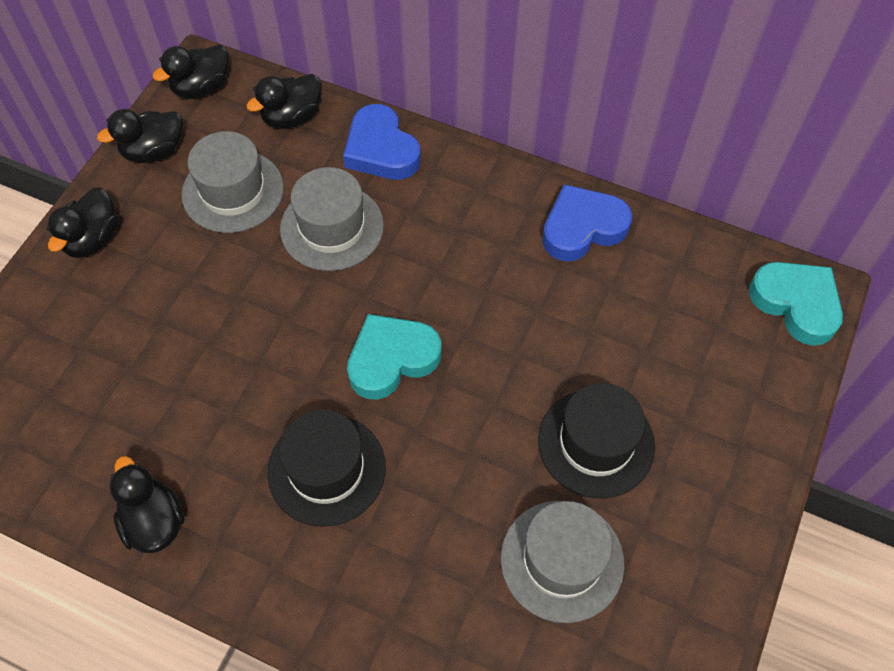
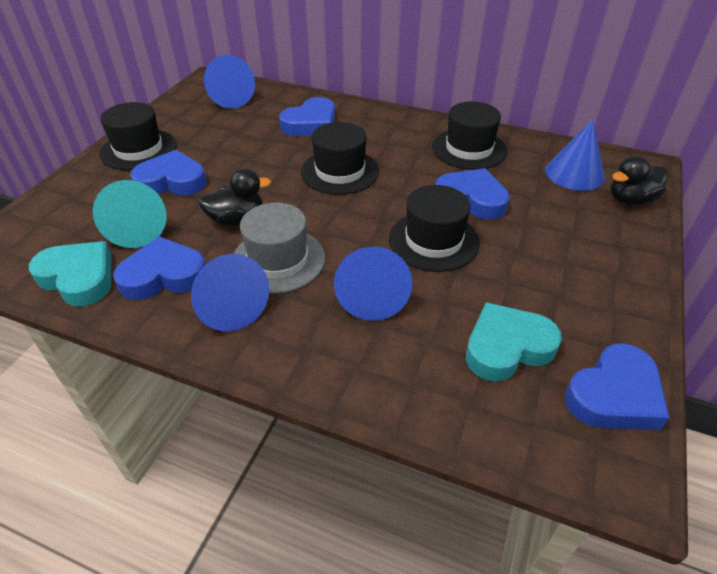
black duck: [47,188,119,258] [97,109,183,163] [110,456,185,553] [153,44,229,99] [246,74,322,129] = 5 -> [198,168,271,226] [610,155,668,206] = 2
black hat: [267,410,386,527] [538,383,655,498] = 2 -> [99,102,177,170] [301,122,379,195] [389,185,480,272] [432,101,507,170] = 4
blue cone: none = 0 -> [191,254,269,331] [204,55,255,109] [334,247,412,321] [545,119,605,191] = 4
blue heart: [343,104,421,180] [542,184,632,262] = 2 -> [113,236,205,300] [130,150,206,196] [279,97,335,136] [435,168,510,220] [565,343,669,430] = 5
grey hat: [182,131,284,233] [280,167,384,271] [501,501,624,623] = 3 -> [233,203,325,294] = 1
turquoise cone: none = 0 -> [93,180,167,248] = 1

